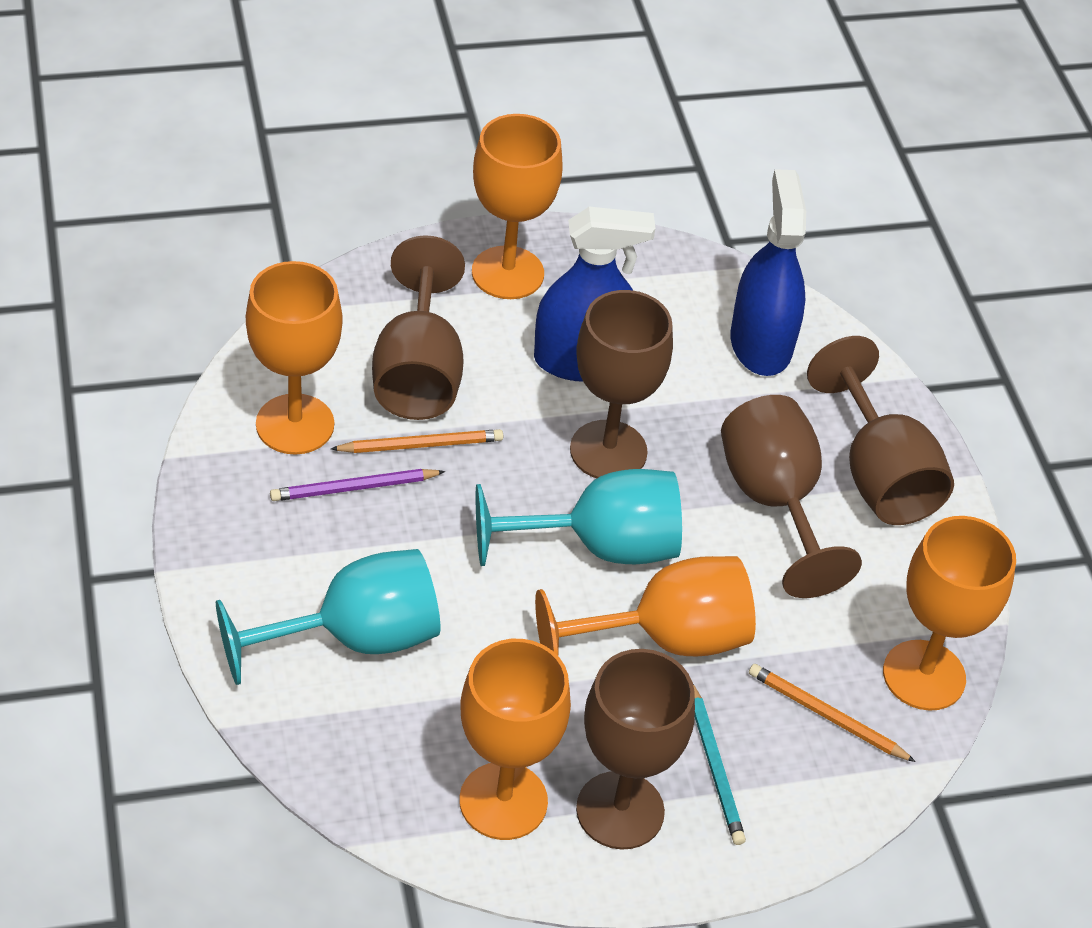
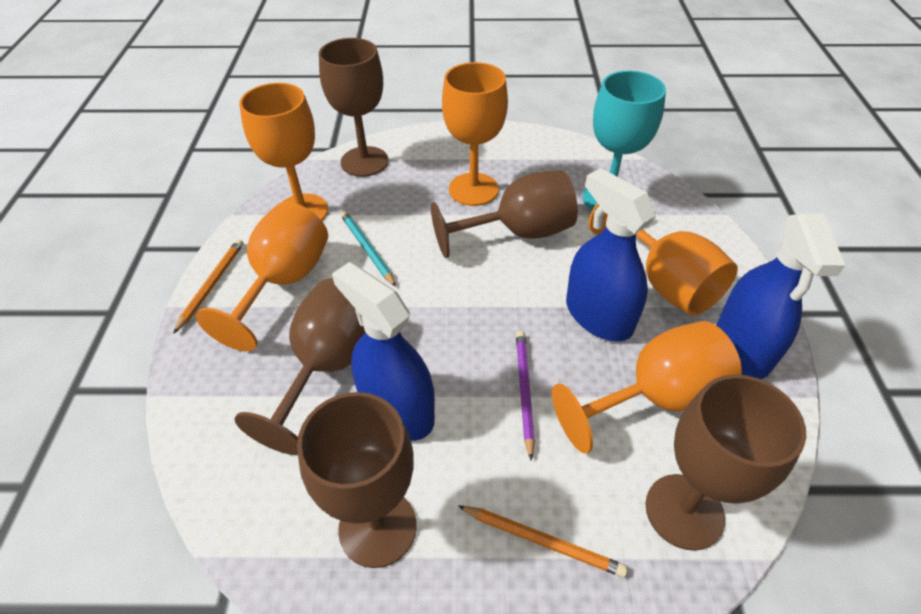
blue spray bottle: [534,207,655,382] [730,169,806,376] = 2 -> [332,262,435,441] [566,168,657,342] [716,214,845,379] = 3
turquoise goblet: [216,549,440,685] [476,469,682,566] = 2 -> [583,70,666,210] = 1

